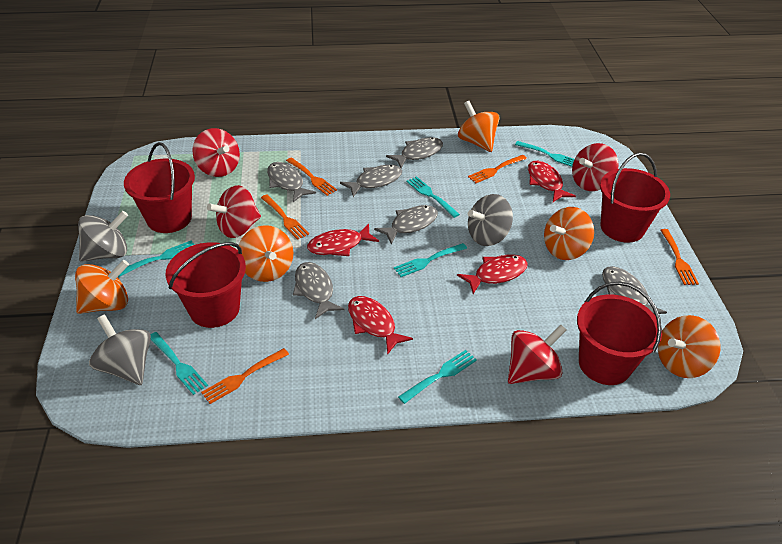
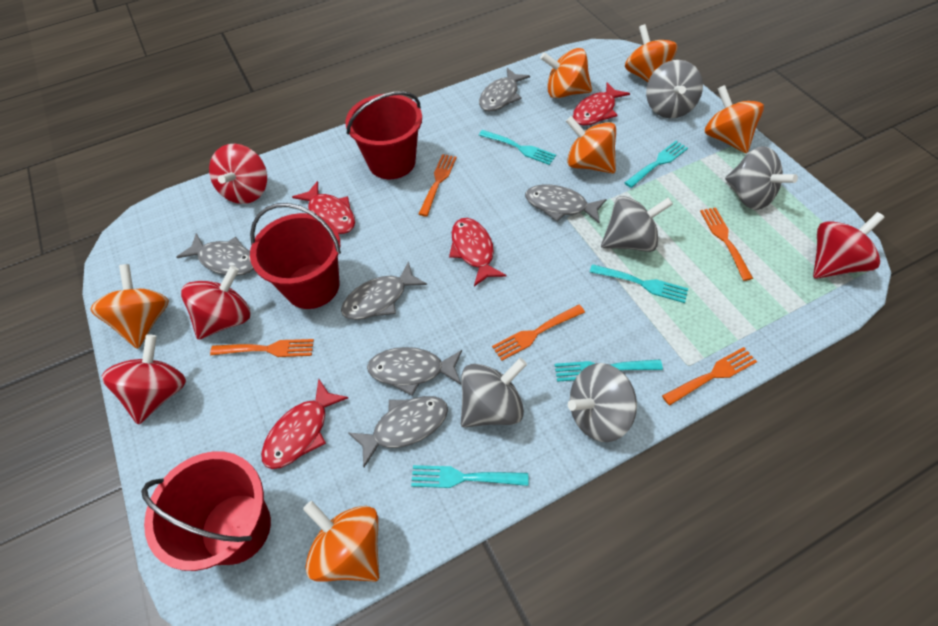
grey spinning top: [78,211,128,262] [89,314,151,385] [468,194,513,246] = 3 -> [461,358,527,428] [568,363,637,442] [601,196,673,252] [646,60,703,118] [725,146,798,210] = 5
orange spinning top: [75,260,129,314] [239,225,293,282] [458,101,500,152] [544,207,594,260] [658,315,720,378] = 5 -> [90,264,169,349] [303,501,379,582] [540,48,592,98] [566,116,616,174] [625,24,677,82] [704,85,764,153] = 6
red bucket: [124,142,195,233] [166,242,246,328] [577,281,662,385] [600,153,670,243] = 4 -> [141,451,271,571] [250,203,341,309] [345,91,422,179] = 3
turquoise fork: [118,240,194,277] [150,332,208,395] [394,243,467,277] [398,350,477,404] [406,176,460,218] [515,141,574,167] = 6 -> [411,465,528,488] [479,130,556,165] [555,359,663,382] [590,264,688,303] [625,141,688,188] = 5

